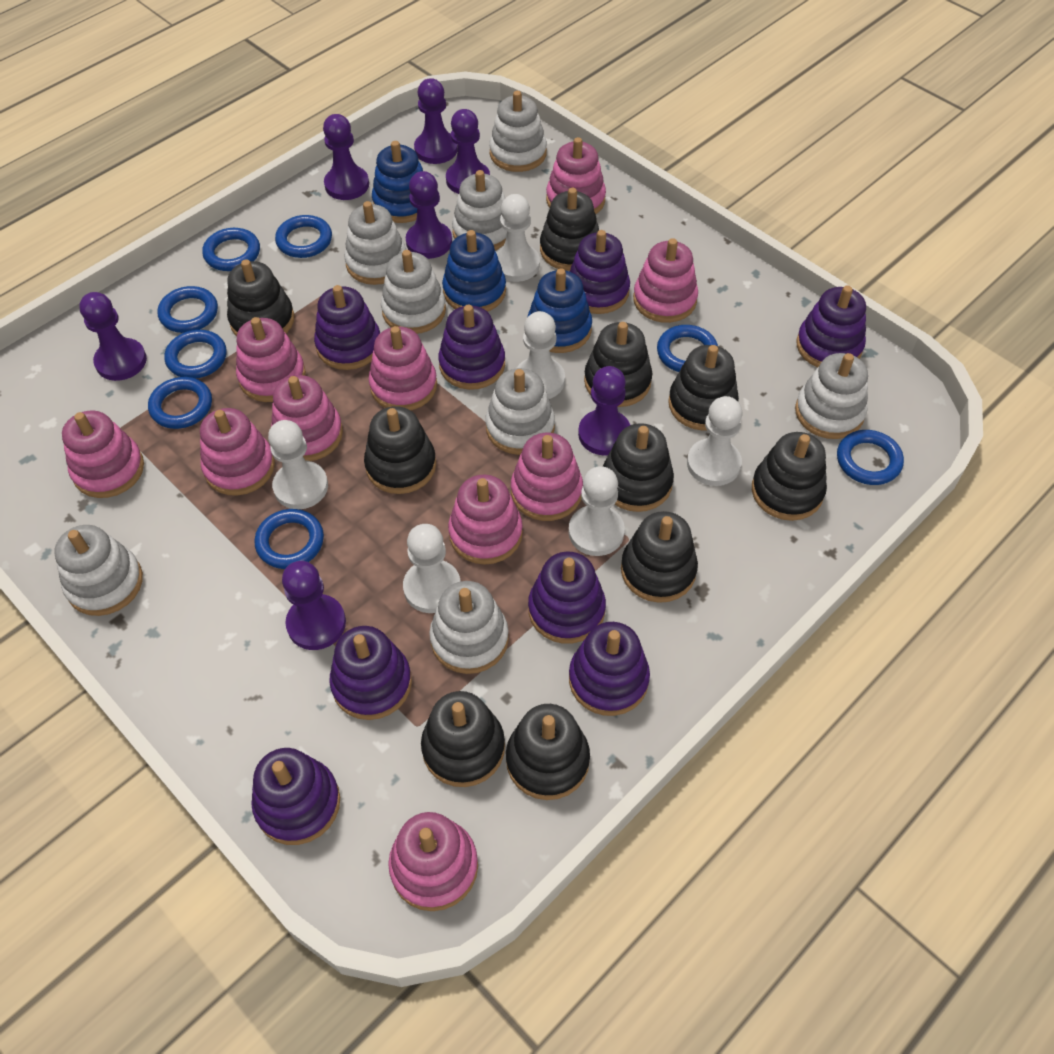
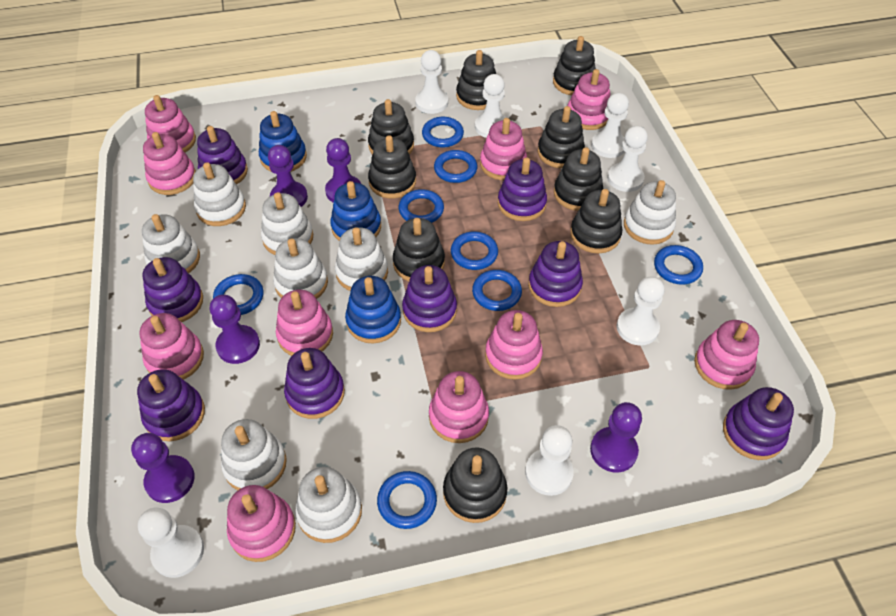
black stacking toy: [227,259,294,336] [364,406,436,494] [421,691,505,787] [506,704,590,800] [540,188,599,271] [584,322,652,407] [603,423,674,512] [621,511,698,603] [668,345,739,431] [752,432,827,521] = 10 -> [368,99,414,155] [368,135,416,198] [393,218,445,281] [443,447,508,523] [456,50,496,110] [538,106,585,168] [553,36,596,95] [554,147,603,211] [570,189,622,253] = 9
purple pawn: [79,292,147,381] [282,561,346,650] [323,114,369,200] [406,171,452,259] [414,78,458,164] [446,109,490,194] [578,366,630,456] = 7 -> [131,433,195,503] [210,295,260,364] [268,145,308,207] [325,138,361,203] [590,402,642,473] = 5
white pawn: [268,420,328,509] [403,524,461,613] [496,194,540,282] [517,311,565,399] [569,466,625,556] [687,396,743,486] = 6 -> [138,508,204,578] [415,50,448,114] [475,74,506,138] [525,425,574,496] [591,93,629,158] [607,126,648,192] [617,276,665,346] = 7

